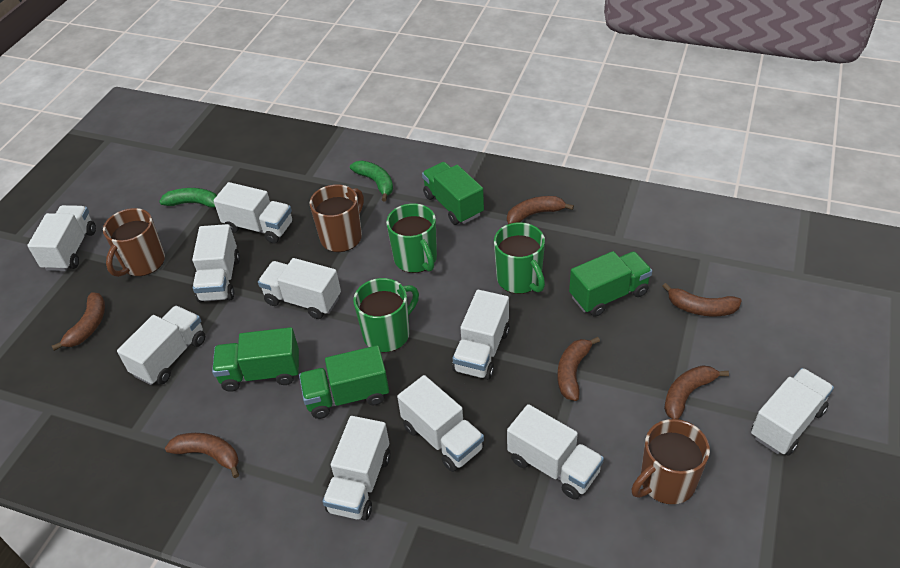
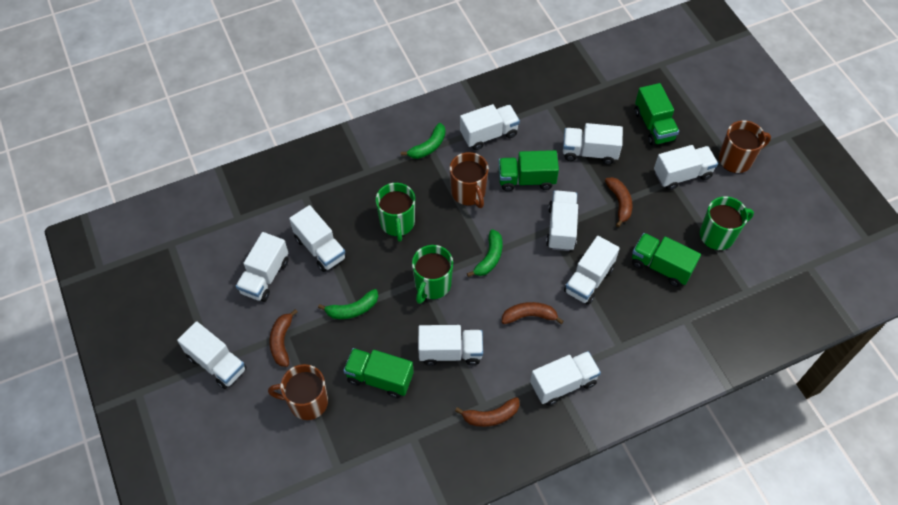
brown banana: [52,292,105,351] [165,433,239,478] [507,196,574,224] [558,337,600,401] [662,283,742,316] [664,365,729,419] = 6 -> [270,309,298,367] [455,397,520,427] [502,302,564,324] [605,177,633,227] = 4
green banana: [159,188,217,208] [350,161,393,201] = 2 -> [318,289,378,319] [401,123,445,159] [467,229,503,277] = 3

